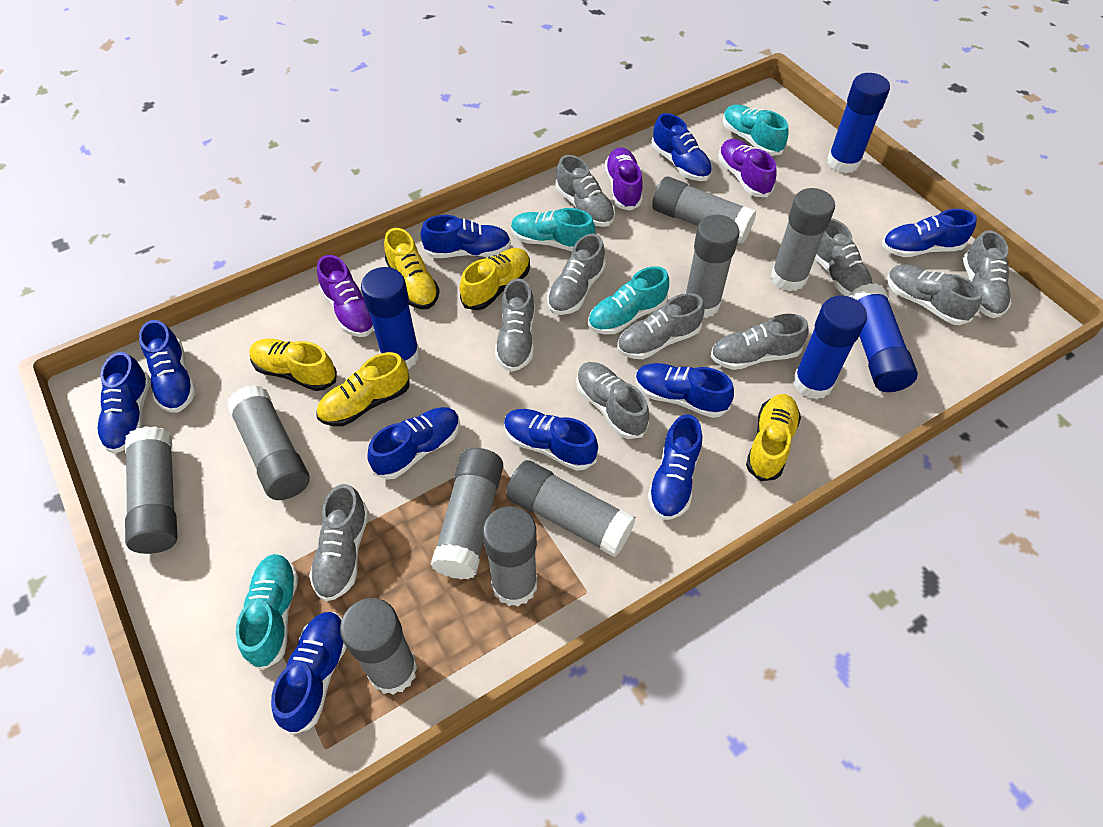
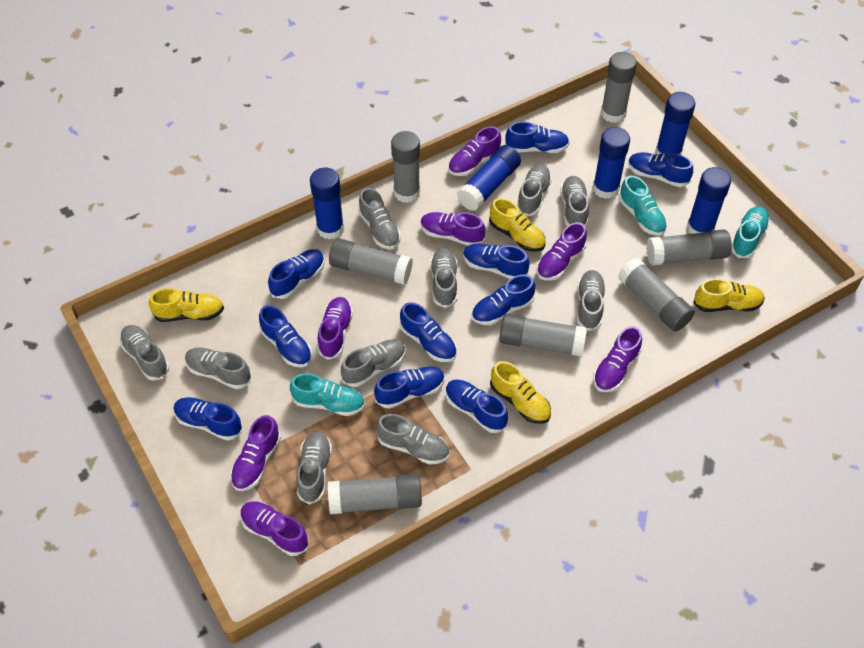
blue glue stick: [361,267,420,369] [793,295,867,400] [827,73,890,173] [849,283,918,392] = 4 -> [310,168,344,240] [457,145,521,211] [593,127,630,199] [655,92,695,155] [687,167,731,234] = 5
grey glue stick: [125,426,177,554] [227,385,310,500] [340,598,417,695] [431,448,503,579] [483,506,537,606] [506,460,636,557] [652,176,756,244] [685,215,740,318] [771,188,835,291] = 9 -> [328,474,422,514] [329,238,413,285] [391,131,420,203] [500,314,587,357] [601,52,637,123] [618,258,695,331] [647,229,732,266] = 7
purple shoe: [317,255,374,337] [605,147,643,211] [718,139,776,197] = 3 -> [230,415,281,491] [241,501,309,556] [317,297,353,360] [421,212,485,246] [448,126,501,176] [537,222,587,280] [593,326,642,392] = 7
turquoise shoe: [236,554,298,670] [511,208,595,251] [588,266,669,334] [723,104,789,156] = 4 -> [290,373,365,416] [619,176,667,236] [731,206,770,258] = 3
yellow shoe: [249,338,337,391] [316,352,409,426] [384,228,440,309] [460,248,530,310] [746,394,801,481] = 5 -> [149,288,224,322] [489,198,545,252] [490,361,551,424] [693,279,765,312] = 4

